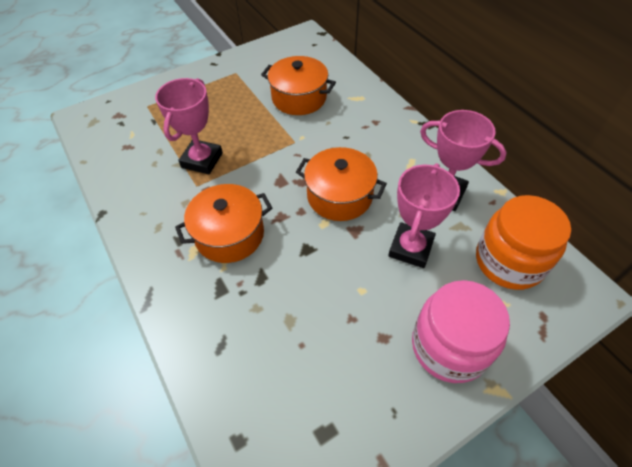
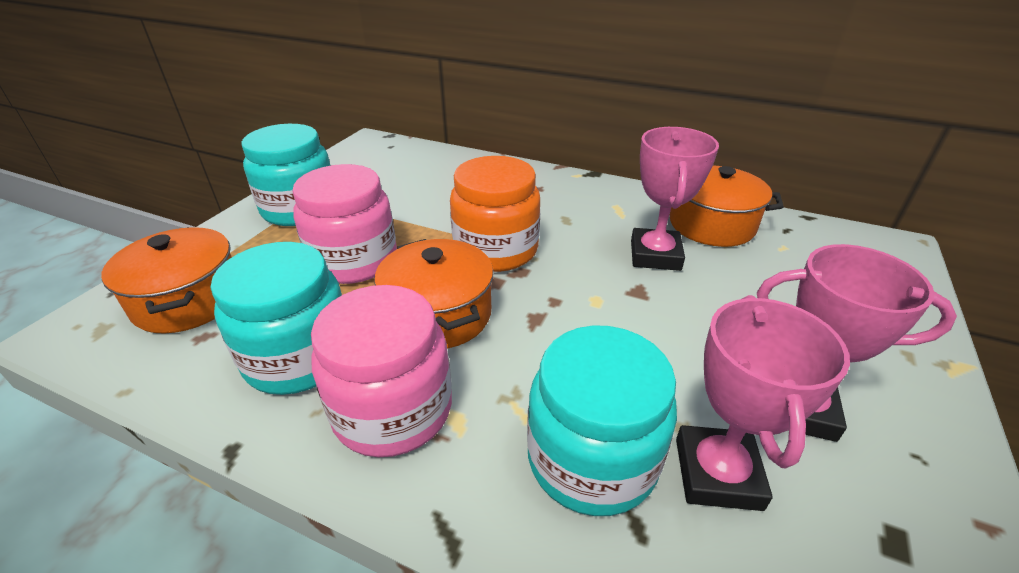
pink jar: [412,280,510,383] = 1 -> [292,164,397,284] [311,285,452,457] = 2
turquoise jar: none = 0 -> [211,242,342,395] [241,124,331,226] [527,325,677,516] = 3

